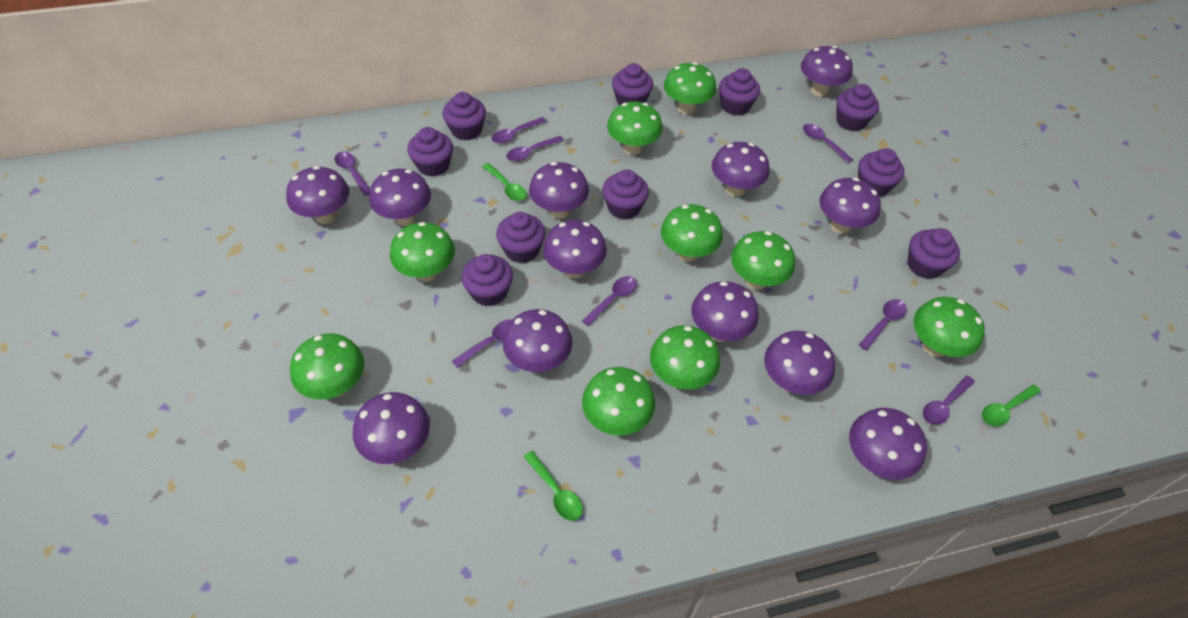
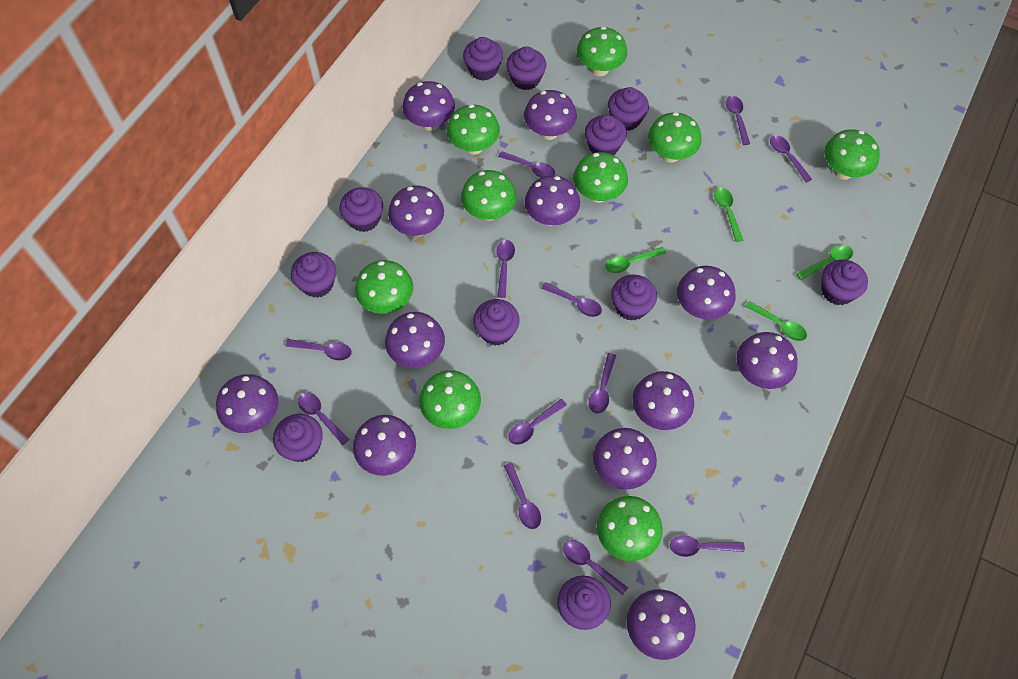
green spoon: [482,163,527,201] [524,451,583,521] [982,384,1041,426] = 3 -> [605,247,666,273] [714,188,743,242] [745,301,807,341] [796,245,853,280] = 4
purple cupcake: [407,127,453,177] [442,92,486,140] [461,254,513,306] [496,212,546,263] [602,169,649,220] [612,63,653,106] [719,68,760,116] [836,84,879,131] [858,148,904,197] [908,228,960,279] = 10 -> [273,414,323,462] [291,252,336,298] [339,187,383,232] [463,37,503,81] [473,299,520,345] [506,46,546,90] [557,576,611,630] [585,115,627,155] [608,87,649,131] [611,275,657,321] [821,259,868,305] = 11
purple spoon: [334,151,370,196] [452,319,512,368] [492,117,547,144] [506,136,564,161] [582,276,637,326] [803,124,853,163] [859,299,907,350] [923,376,975,425] = 8 -> [286,339,352,361] [298,392,350,445] [496,240,515,298] [498,151,555,177] [504,463,541,529] [508,399,567,445] [541,282,602,317] [563,540,628,595] [589,353,616,414] [670,535,745,557] [726,96,750,145] [770,135,812,183] = 12

